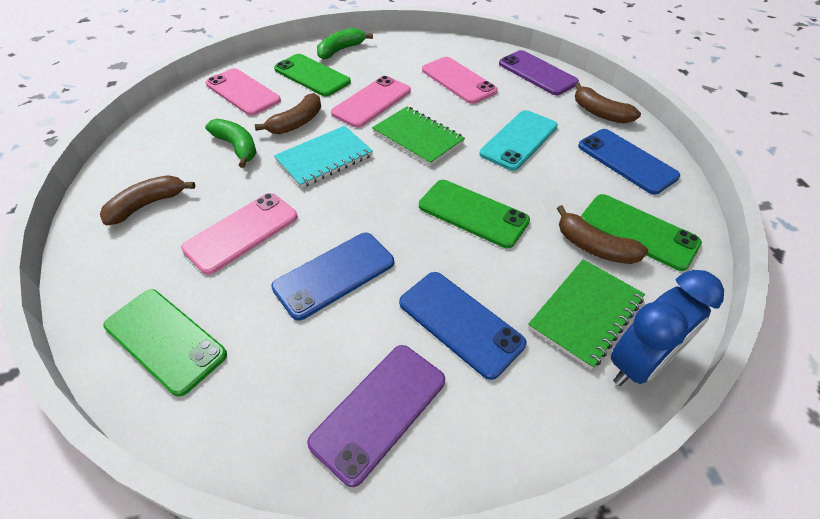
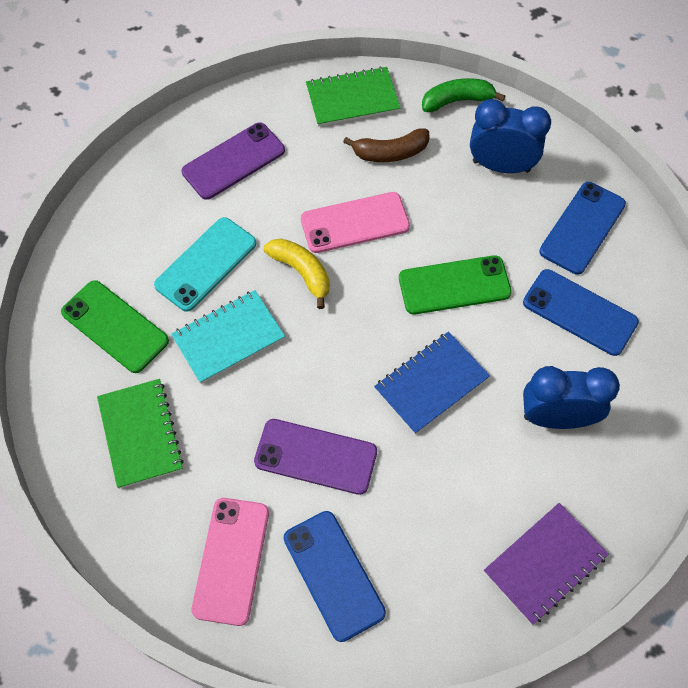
blue clock: [610,270,724,386] = 1 -> [470,99,551,173] [523,366,620,429] = 2
blue notebook: none = 0 -> [374,332,490,434] = 1
brown banana: [100,175,195,226] [255,93,321,134] [557,205,648,264] [575,83,641,123] = 4 -> [343,129,430,162] = 1
green banana: [205,119,256,168] [317,28,373,59] = 2 -> [422,78,505,112] = 1
green phone: [103,289,227,396] [274,54,351,97] [419,180,530,248] [581,194,702,271] = 4 -> [61,280,169,373] [399,255,512,315] = 2
pink phone: [181,193,298,275] [206,68,281,116] [331,76,411,128] [422,57,498,104] = 4 -> [191,498,269,626] [301,192,410,253] = 2
purple notebook: none = 0 -> [484,503,609,625] = 1
yellow banana: none = 0 -> [263,238,330,309] = 1

